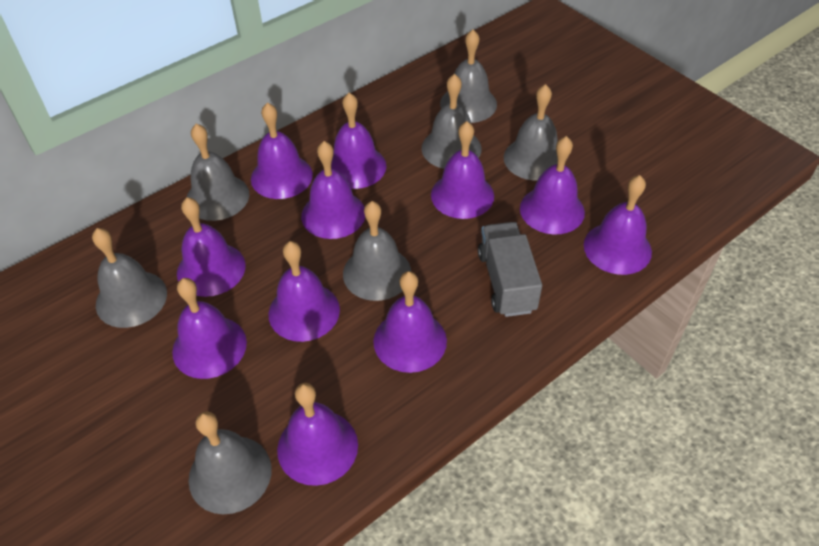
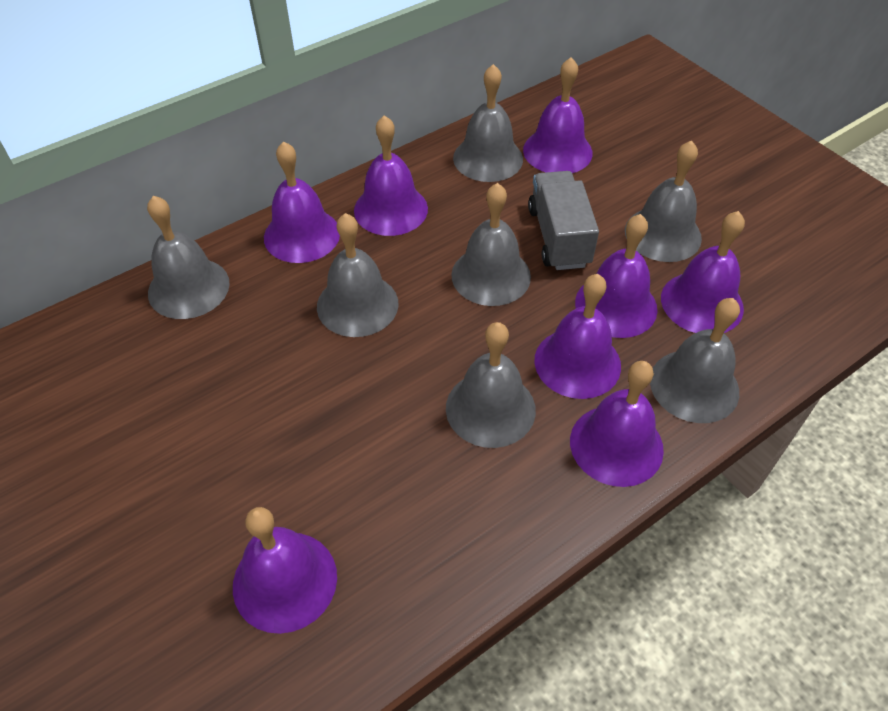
purple bell: [172,278,247,379] [177,197,246,297] [251,103,313,199] [268,241,340,342] [277,383,358,486] [301,141,365,239] [331,93,386,189] [373,271,447,373] [431,121,494,219] [520,136,585,235] [584,175,652,275] = 11 -> [233,507,337,634] [264,141,340,263] [354,115,428,236] [523,57,593,173] [534,274,621,399] [570,361,664,487] [575,214,658,338] [661,211,745,333] = 8

